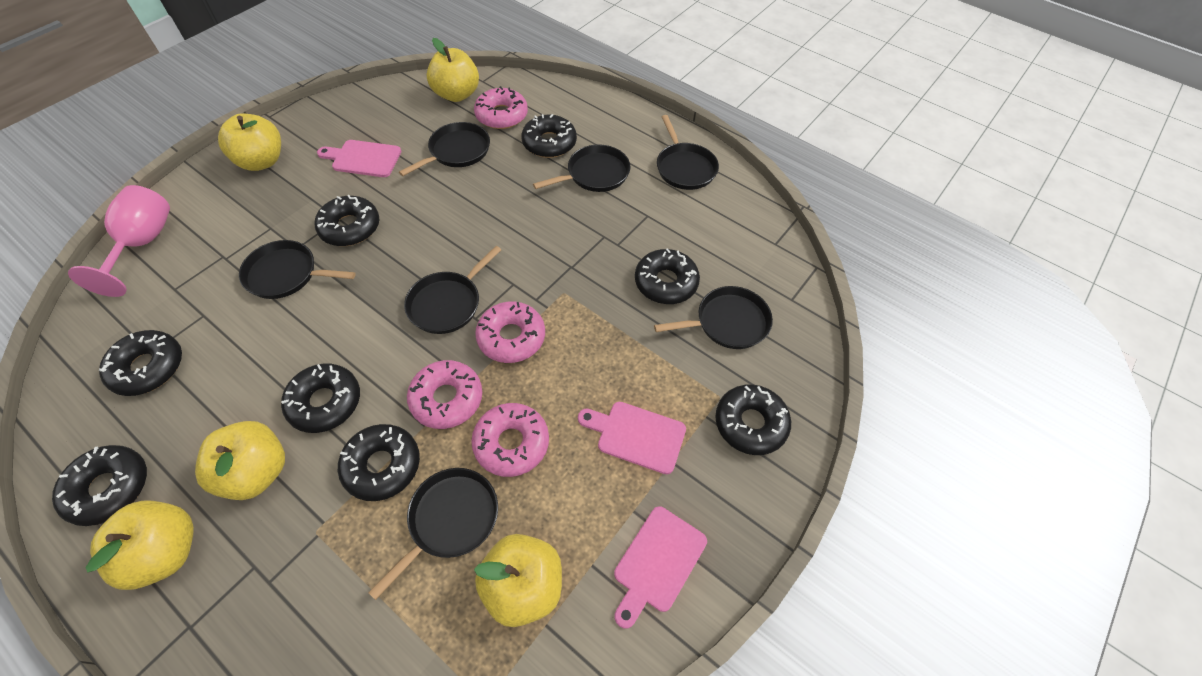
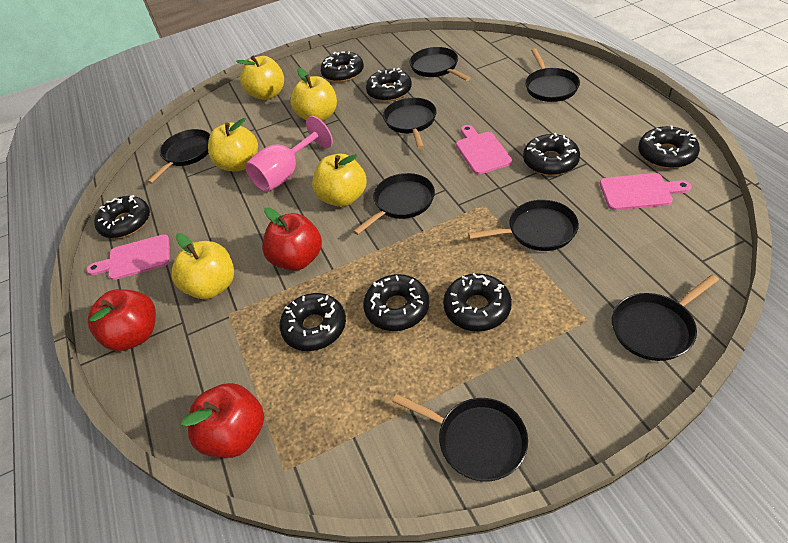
black pan: [239,240,356,299] [368,468,498,600] [399,122,490,176] [404,246,501,334] [533,145,630,192] [654,286,773,349] [657,115,719,190] = 7 -> [147,129,210,184] [353,173,435,235] [383,98,437,149] [392,394,528,482] [410,47,471,81] [468,200,579,251] [525,48,580,102] [612,274,719,361] = 8
pink donut: [407,360,482,429] [471,403,549,477] [474,86,528,129] [475,301,545,363] = 4 -> none = 0
red apple: none = 0 -> [88,289,156,351] [181,383,264,458] [262,207,322,271] = 3

